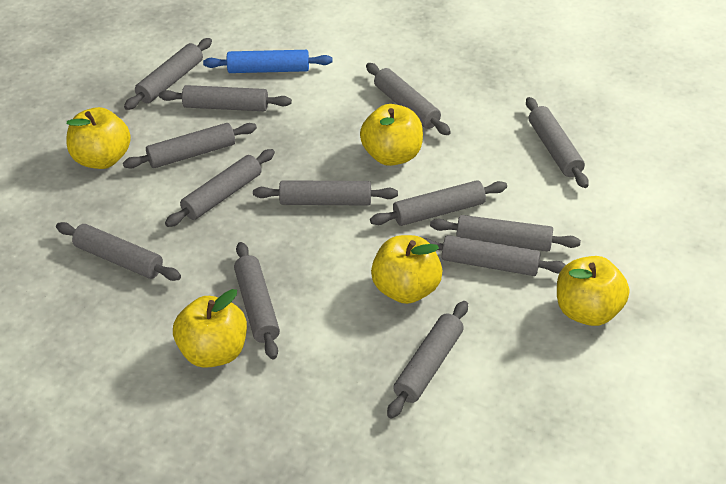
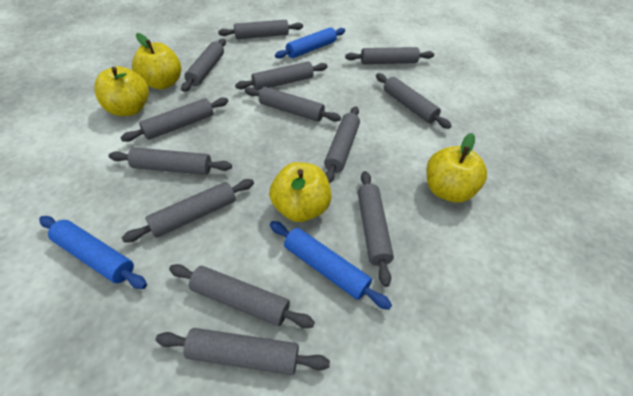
blue rolling pin: [203,50,333,73] = 1 -> [39,216,147,289] [270,221,392,310] [275,27,345,59] = 3
yellow apple: [66,107,131,169] [173,289,247,368] [360,104,423,166] [371,235,443,304] [557,256,629,326] = 5 -> [94,66,149,116] [132,33,181,89] [269,162,331,222] [426,133,487,203] = 4

